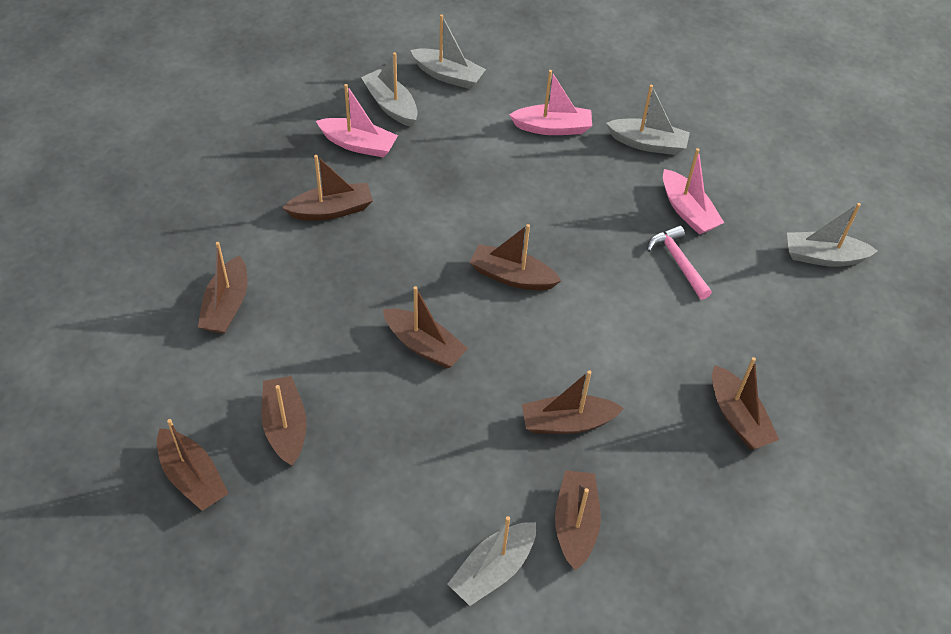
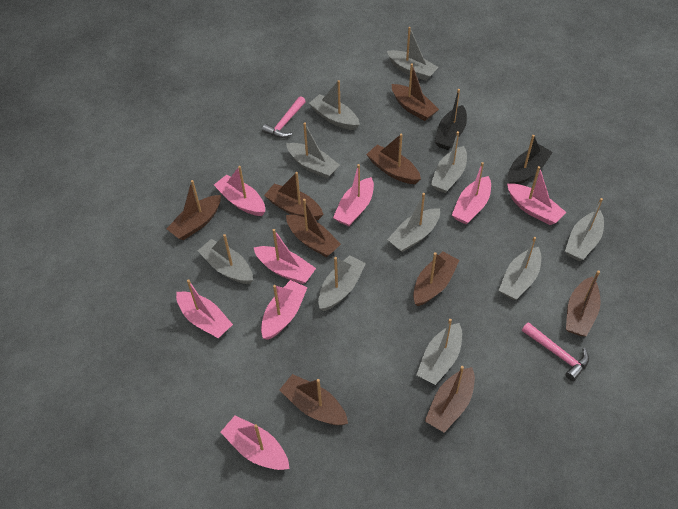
black boat: none = 0 -> [434,89,467,150] [508,135,553,184] = 2
grey boat: [361,52,418,127] [410,14,486,89] [448,516,536,606] [606,85,690,155] [787,203,878,267] = 5 -> [198,234,253,284] [286,122,340,179] [309,80,360,130] [318,255,366,311] [387,27,439,81] [387,193,440,252] [416,319,462,385] [431,131,467,193] [499,237,541,300] [565,198,604,261] = 10
pink boat: [316,84,398,158] [509,70,592,135] [663,148,724,235] = 3 -> [176,280,233,338] [214,166,265,216] [220,415,290,470] [254,229,316,284] [261,280,308,340] [333,164,374,226] [452,162,491,225] [507,166,566,225] = 8
pink hammer: [647,225,712,300] = 1 -> [262,96,306,138] [522,322,589,381] = 2

